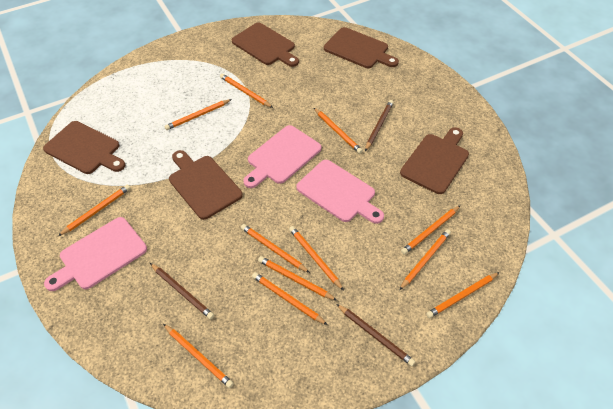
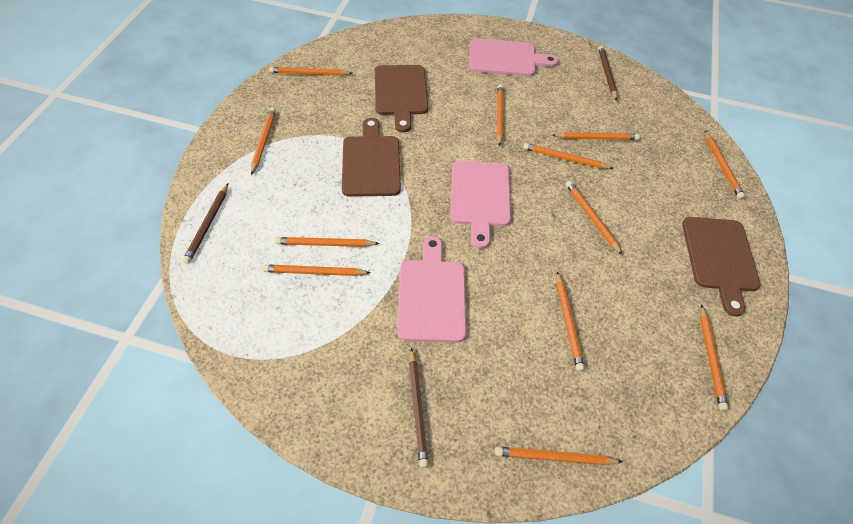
brown cutting board: [43,121,125,174] [169,150,243,220] [232,22,299,67] [324,27,399,68] [400,127,469,194] = 5 -> [342,118,401,197] [375,65,428,132] [682,217,760,317] = 3

